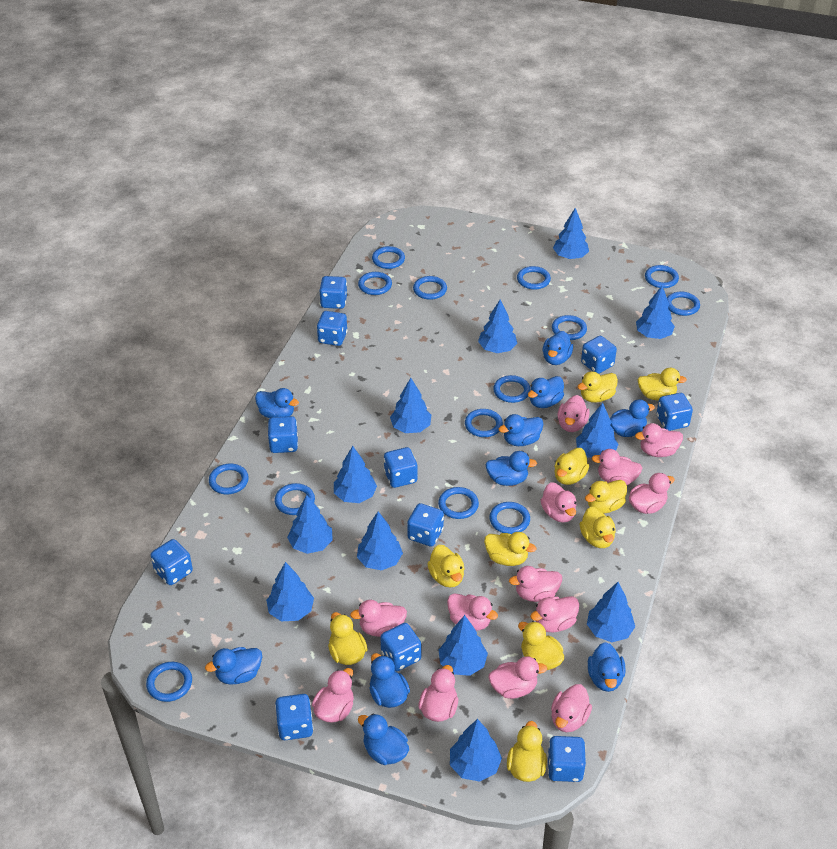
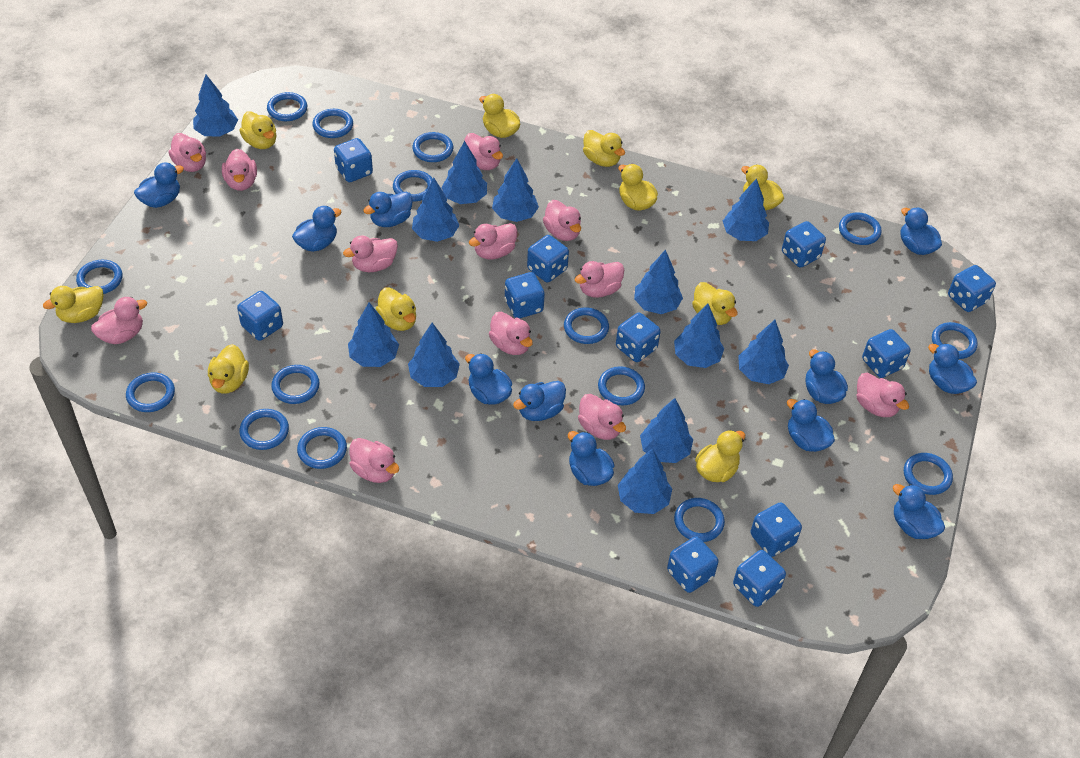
blue duck: [205,647,262,685] [255,388,299,418] [358,714,409,765] [369,653,410,708] [485,451,537,486] [499,414,543,446] [528,376,564,408] [542,331,573,365] [588,642,625,692] [610,399,655,437] = 10 -> [134,163,184,208] [292,206,341,252] [363,192,413,227] [465,353,512,405] [513,381,566,421] [568,431,614,486] [787,399,835,452] [805,349,848,404] [893,484,945,539] [900,207,942,255] [928,343,977,394] = 11
blue ring: [146,662,192,702] [209,464,249,494] [275,483,315,515] [358,272,392,295] [372,246,405,269] [413,276,447,300] [438,487,479,519] [465,409,503,437] [489,502,530,534] [493,375,530,403] [517,266,551,290] [552,315,587,340] [645,265,679,288] [667,292,700,316] = 14 -> [76,260,123,294] [126,372,175,412] [239,409,289,450] [267,92,307,121] [271,365,320,404] [297,427,347,469] [312,109,353,138] [393,170,433,202] [412,132,453,162] [564,307,609,344] [598,366,645,405] [674,498,725,542] [839,212,882,245] [904,453,953,495] [932,322,978,359] = 15
pink duck: [312,668,354,723] [350,600,407,637] [418,665,458,722] [447,593,498,630] [488,656,548,699] [509,566,562,602] [530,596,579,632] [541,482,576,523] [551,684,592,732] [557,395,590,432] [592,449,642,485] [629,473,675,514] [635,423,683,457] = 13 -> [91,297,147,344] [169,133,206,172] [222,149,257,191] [343,236,398,272] [349,438,399,483] [464,133,503,170] [469,223,517,259] [489,312,533,355] [543,200,581,241] [574,261,624,298] [578,394,626,440] [857,373,909,417] = 12

